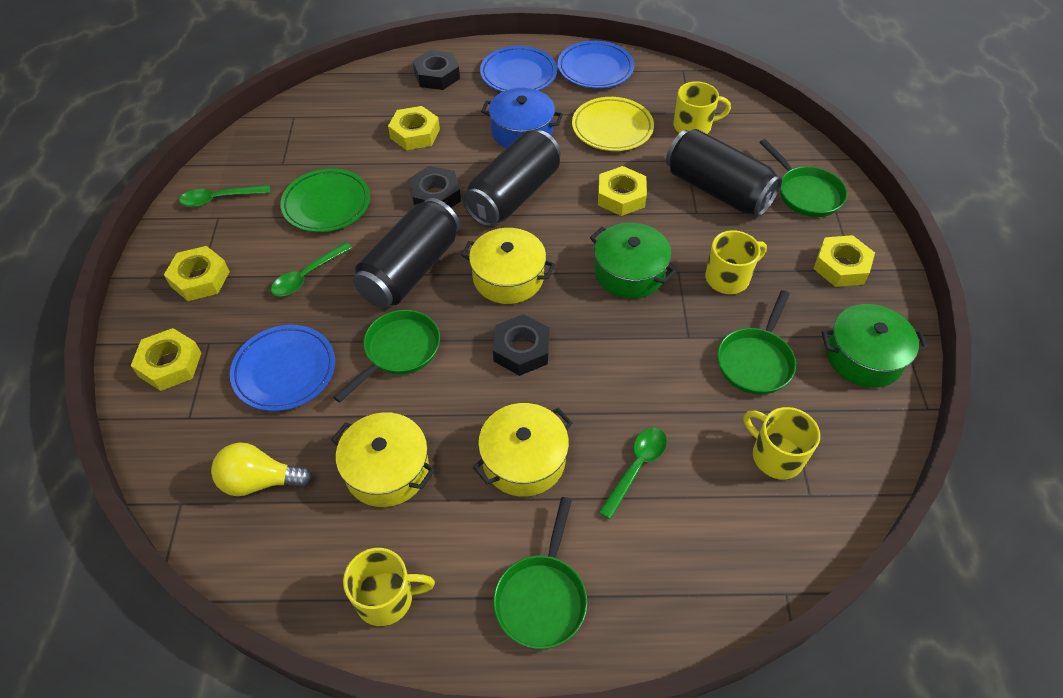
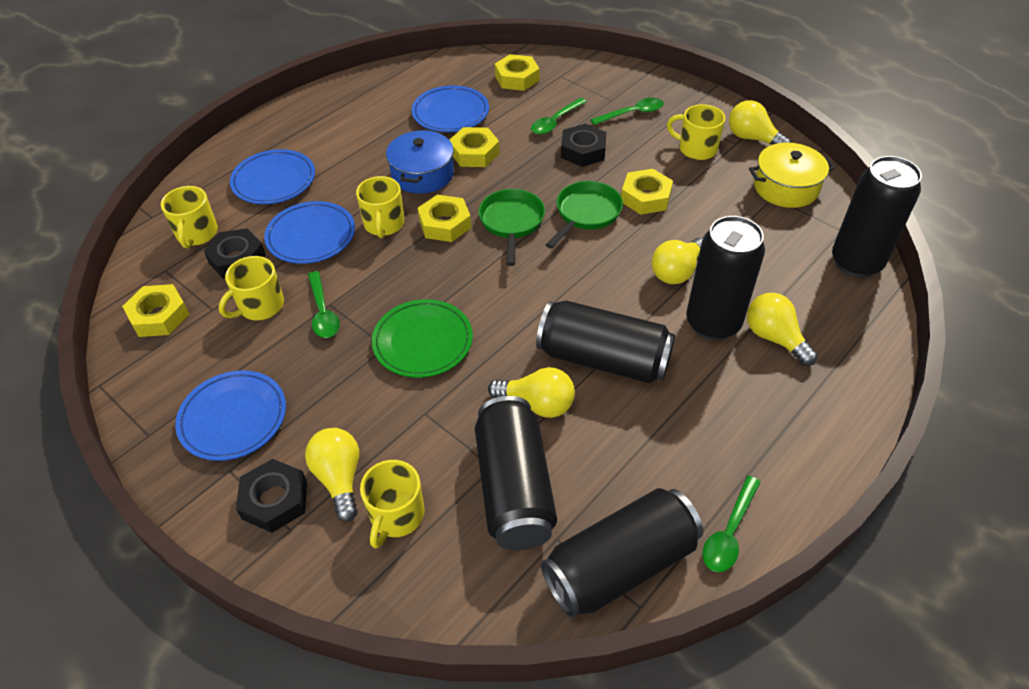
black can: [353,198,460,308] [462,130,561,227] [666,129,782,217] = 3 -> [475,396,557,551] [536,300,675,383] [541,488,703,618] [686,216,765,340] [832,156,922,278] = 5
blue plate: [230,325,335,411] [480,46,557,92] [558,41,634,89] = 3 -> [175,370,286,461] [230,149,315,204] [264,201,355,264] [412,85,489,132] = 4
green pan: [333,310,440,403] [493,497,587,649] [717,290,796,395] [759,139,847,217] = 4 -> [478,189,545,266] [546,181,623,249] = 2
green pot: [590,223,676,298] [822,304,927,388] = 2 -> none = 0
green spoon: [179,185,270,207] [271,242,352,296] [599,428,667,520] = 3 -> [308,271,340,338] [531,98,587,135] [591,98,664,125] [703,476,761,572] = 4
yellow light bulb: [211,443,312,496] = 1 -> [305,428,359,522] [488,367,575,418] [652,237,703,284] [729,100,791,145] [747,293,817,366] = 5
yellow mug: [343,548,435,626] [673,81,731,134] [705,230,767,294] [744,407,820,479] = 4 -> [161,186,218,248] [219,256,284,320] [356,176,405,238] [360,460,425,548] [667,104,725,160] = 5
yellow plate: [572,97,654,151] = 1 -> none = 0
yellow pot: [331,412,435,507] [461,228,555,304] [473,403,573,497] = 3 -> [749,143,835,208] = 1

